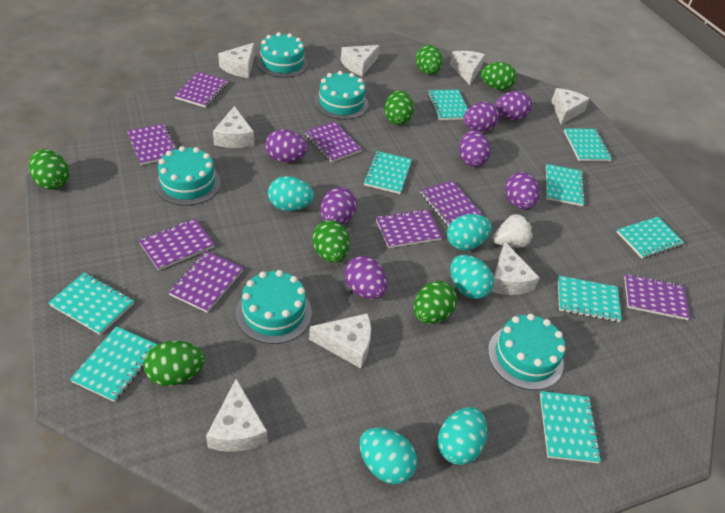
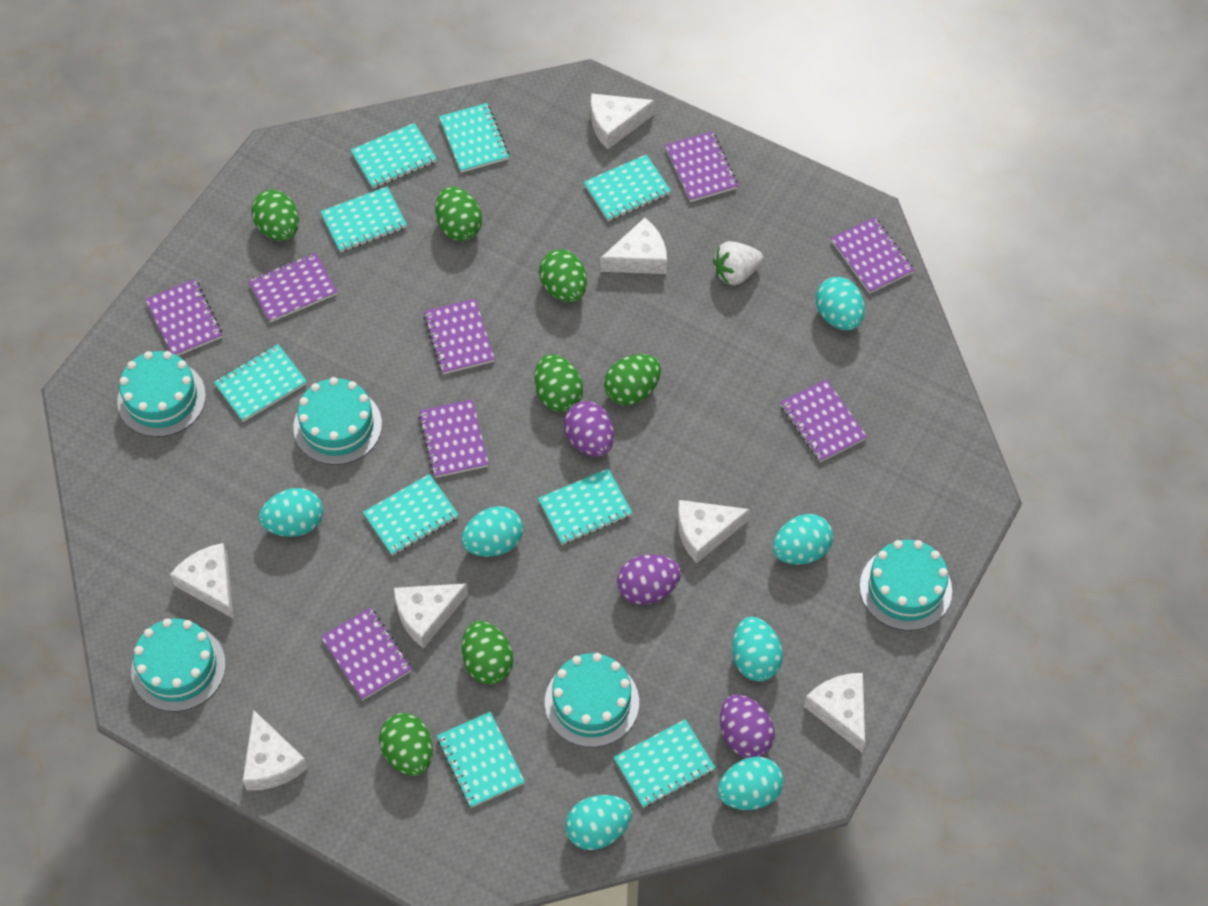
purple egg: [265,129,308,162] [320,187,357,225] [344,256,388,299] [459,130,491,167] [464,102,499,132] [495,91,532,120] [505,172,540,209] = 7 -> [564,401,614,457] [617,554,681,605] [720,695,775,758] = 3
turquoise egg: [268,176,314,211] [359,428,417,484] [438,407,487,465] [447,214,492,251] [450,255,494,299] = 5 -> [259,488,323,537] [461,506,523,557] [565,795,632,850] [717,756,783,810] [732,617,783,681] [773,514,833,565] [816,277,865,330] = 7
white cheese: [206,379,267,452] [213,106,254,148] [218,43,255,78] [309,313,371,368] [341,45,380,76] [450,51,485,85] [491,242,540,295] [551,88,590,125] = 8 -> [170,543,234,619] [243,710,308,791] [394,583,468,648] [591,94,655,149] [600,218,667,274] [678,500,750,564] [804,673,865,752] = 7

